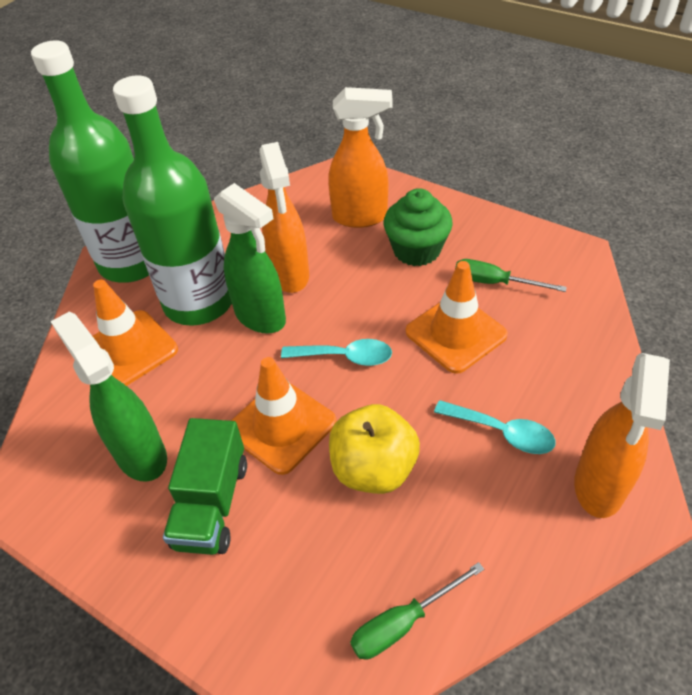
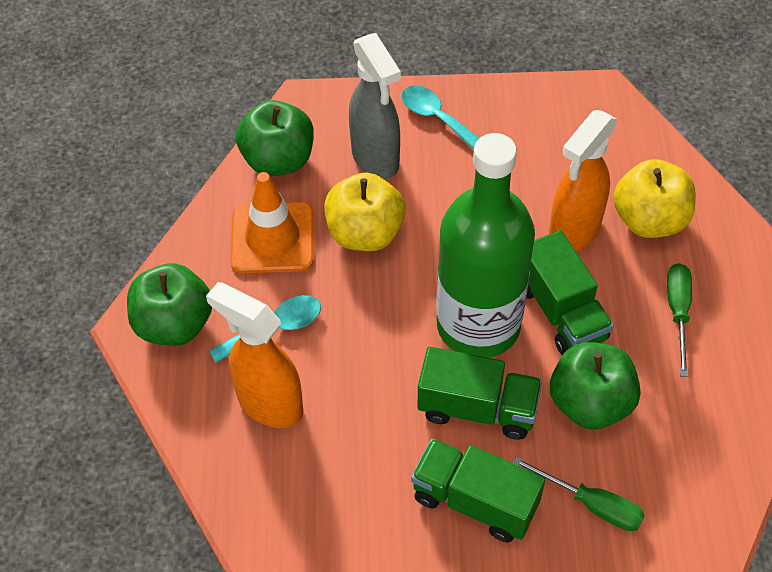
green apple: none = 0 -> [127,263,212,346] [236,100,314,176] [550,342,640,429] = 3
green bottle: [31,40,149,282] [113,75,232,326] = 2 -> [436,133,535,358] = 1
green cupcake: [384,188,453,266] = 1 -> none = 0
green spray bottle: [50,312,167,482] [214,183,286,334] = 2 -> none = 0
green truck: [163,418,247,555] = 1 -> [411,439,545,543] [417,347,542,440] [526,230,614,355] = 3
grey spray bottle: none = 0 -> [349,33,401,179] = 1
orange spray bottle: [259,142,309,293] [328,87,392,228] [574,353,670,518] = 3 -> [206,282,303,428] [549,110,618,252] = 2
orange traffic cone: [93,280,178,386] [231,357,336,475] [406,261,508,374] = 3 -> [230,172,314,273] = 1
yellow apple: [329,404,420,494] = 1 -> [324,173,406,251] [613,159,696,238] = 2

